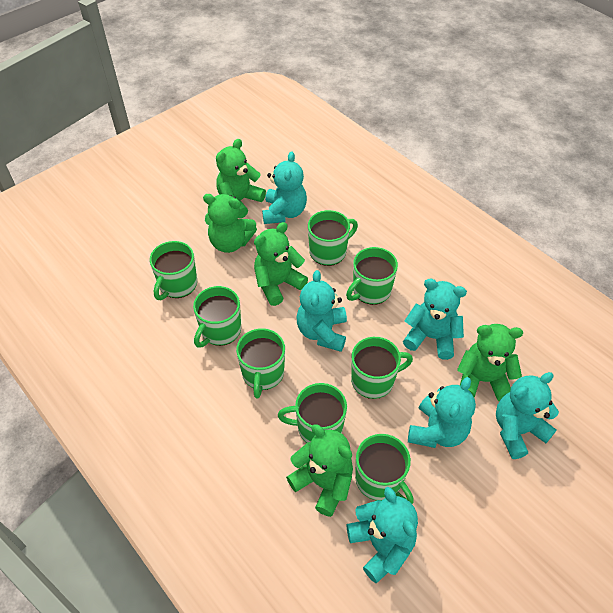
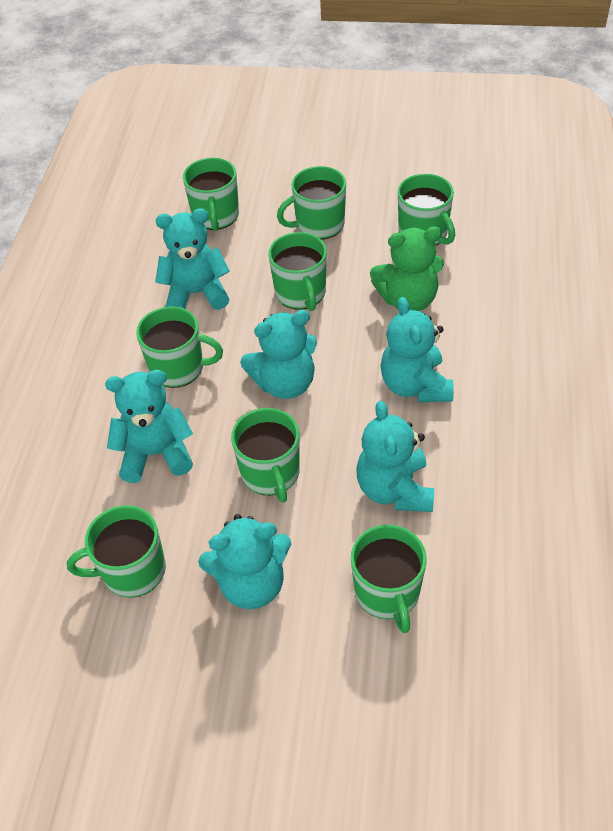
green teddy bear: [203,194,257,253] [216,139,266,219] [254,222,308,306] [286,425,353,517] [457,324,523,401] = 5 -> [370,226,444,311] = 1

